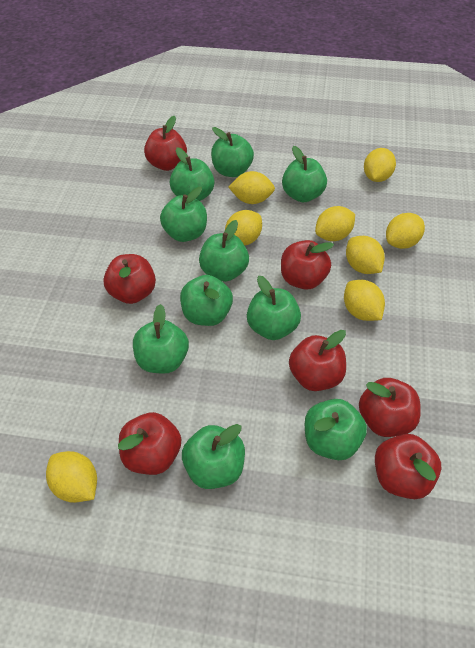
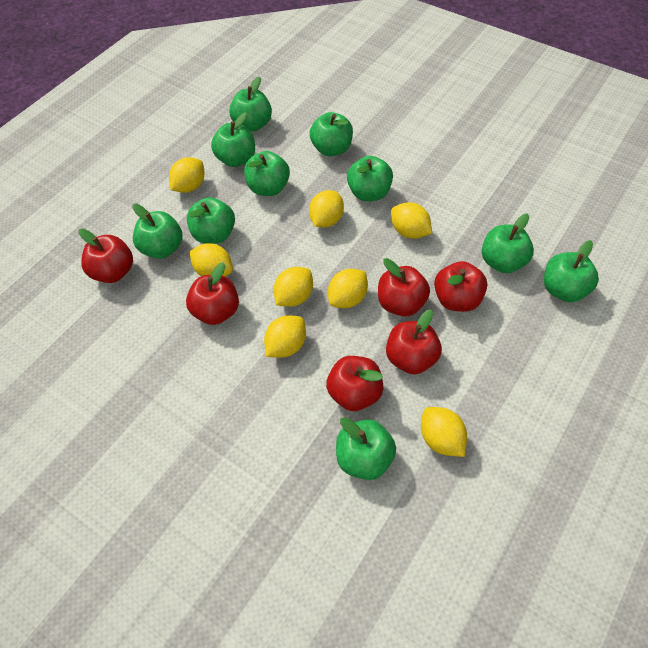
red apple: [103,254,156,304] [118,412,181,475] [144,116,187,171] [281,240,334,289] [289,330,346,391] [359,378,421,437] [375,434,441,499] = 7 -> [78,229,133,283] [186,262,239,325] [326,356,383,411] [378,258,430,316] [386,310,442,374] [434,261,487,312] = 6

